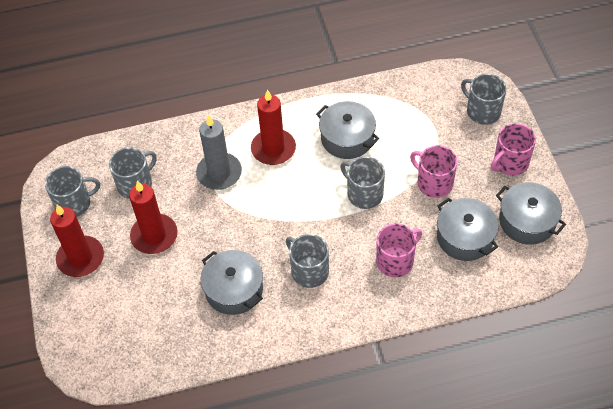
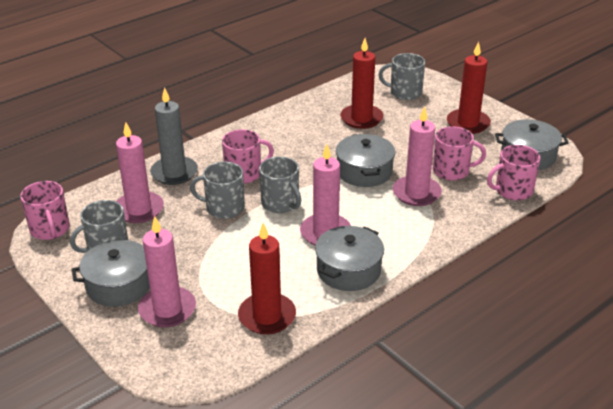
grey mug: [45,166,100,217] [109,147,157,199] [286,234,329,288] [340,157,385,209] [461,74,507,125] = 5 -> [70,200,128,253] [190,162,245,219] [259,156,301,213] [379,53,425,100] = 4
pink candle: none = 0 -> [116,122,164,223] [138,216,196,327] [300,144,351,246] [393,106,442,206] = 4
pink mug: [376,223,422,277] [410,145,457,198] [491,123,536,175] = 3 -> [20,181,70,240] [222,129,274,184] [433,126,486,180] [487,145,540,201] = 4

